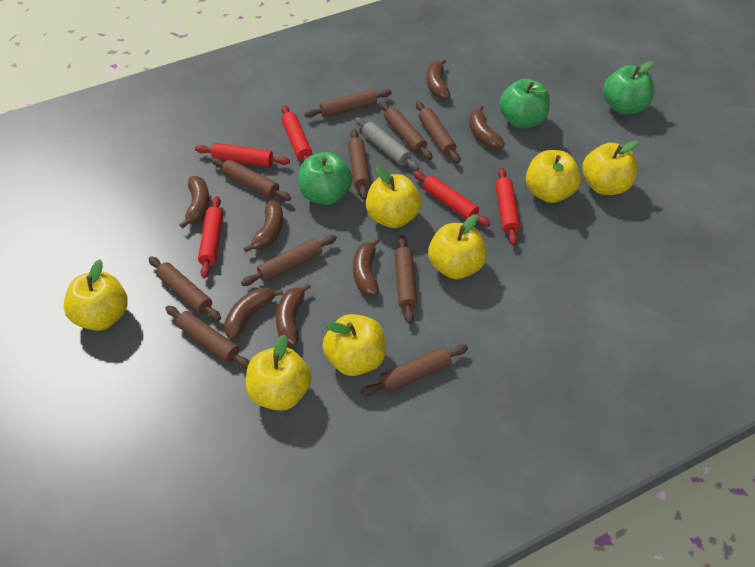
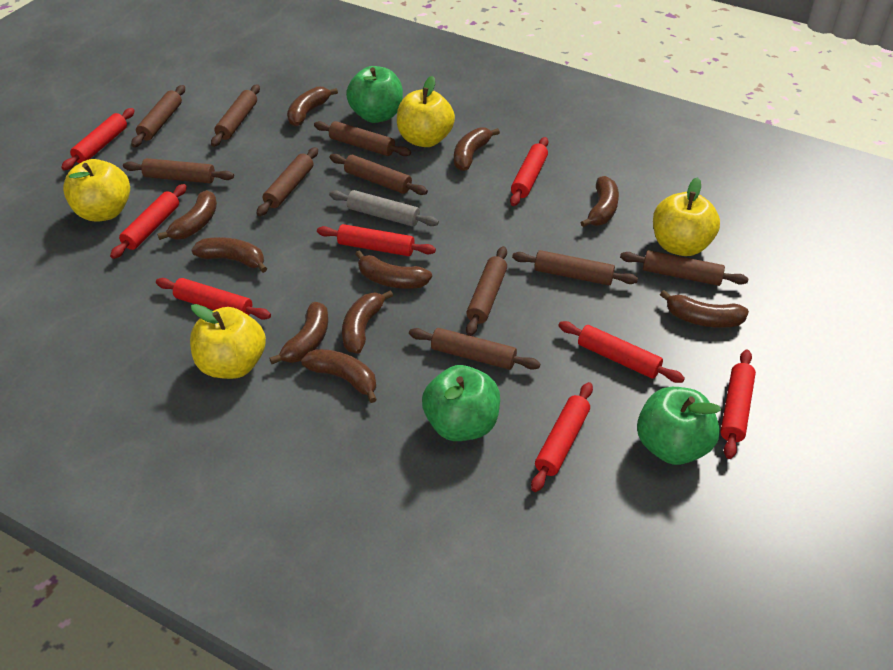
brown banana: [180,176,210,228] [224,288,283,340] [244,201,283,252] [276,283,311,345] [353,237,380,296] [427,58,451,100] [470,105,505,149] = 7 -> [157,190,217,240] [191,237,267,273] [269,302,328,364] [287,86,338,127] [301,349,377,403] [342,291,393,354] [355,250,432,289] [454,127,500,171] [581,176,619,227] [660,290,749,328] = 10
red rolling pin: [195,143,290,167] [198,196,223,278] [281,105,312,161] [413,171,490,227] [496,168,520,245] = 5 -> [61,108,135,171] [110,184,187,259] [156,278,271,320] [317,224,436,256] [510,137,548,206] [531,382,593,492] [558,321,685,383] [720,349,756,459] = 8
yellow apple: [64,259,128,331] [246,335,311,411] [323,314,386,376] [366,166,421,228] [428,214,487,279] [526,150,581,203] [582,140,638,195] = 7 -> [63,159,130,222] [190,304,266,379] [397,76,455,147] [653,177,720,256] = 4

